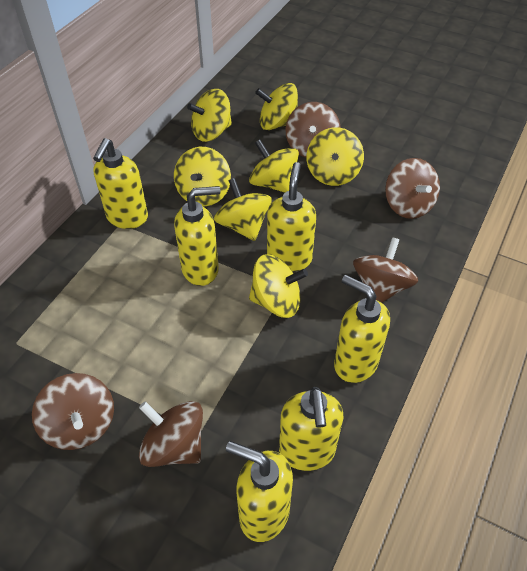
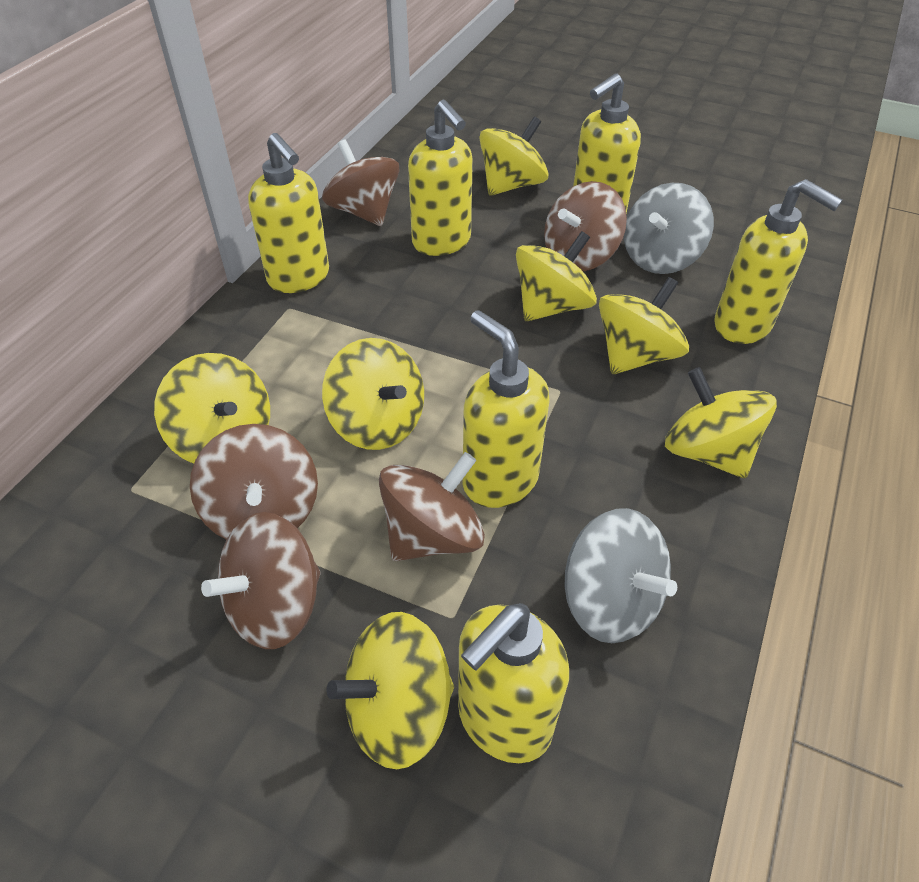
grey spinning top: none = 0 -> [565,508,677,643] [624,183,714,274] = 2

